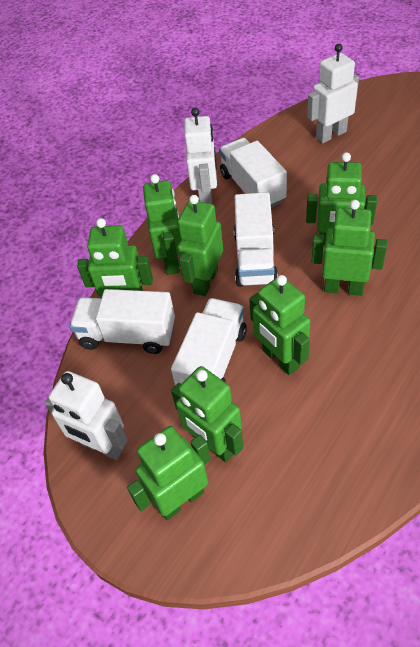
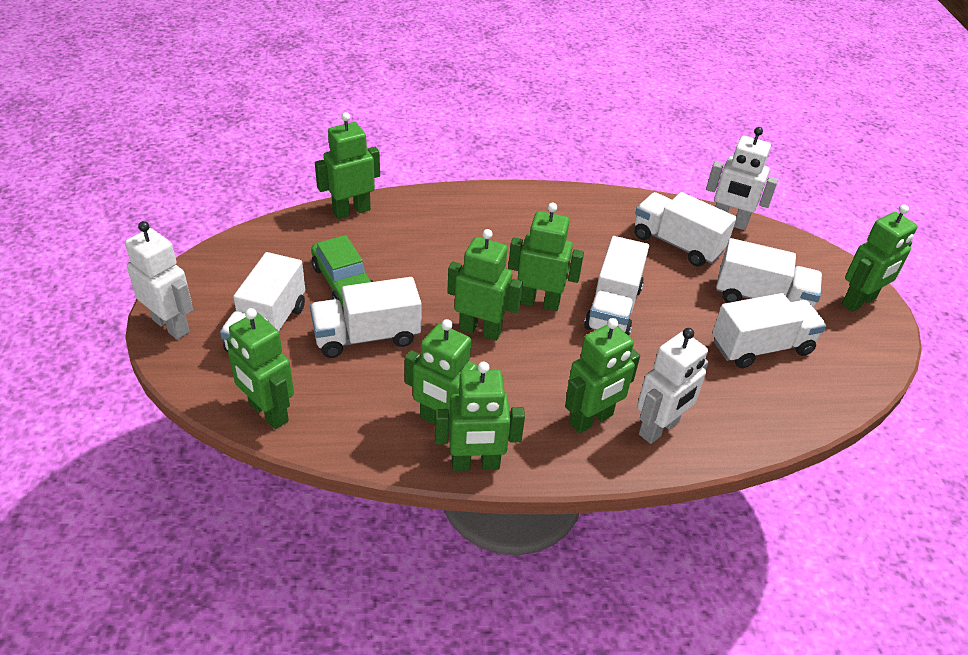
green car: none = 0 -> [311,235,373,307] = 1
white truck: [70,289,175,354] [171,298,247,385] [219,138,287,208] [234,192,278,287] = 4 -> [220,252,305,352] [310,277,422,358] [584,236,649,336] [634,192,736,266] [712,293,826,368] [716,238,822,308] = 6

